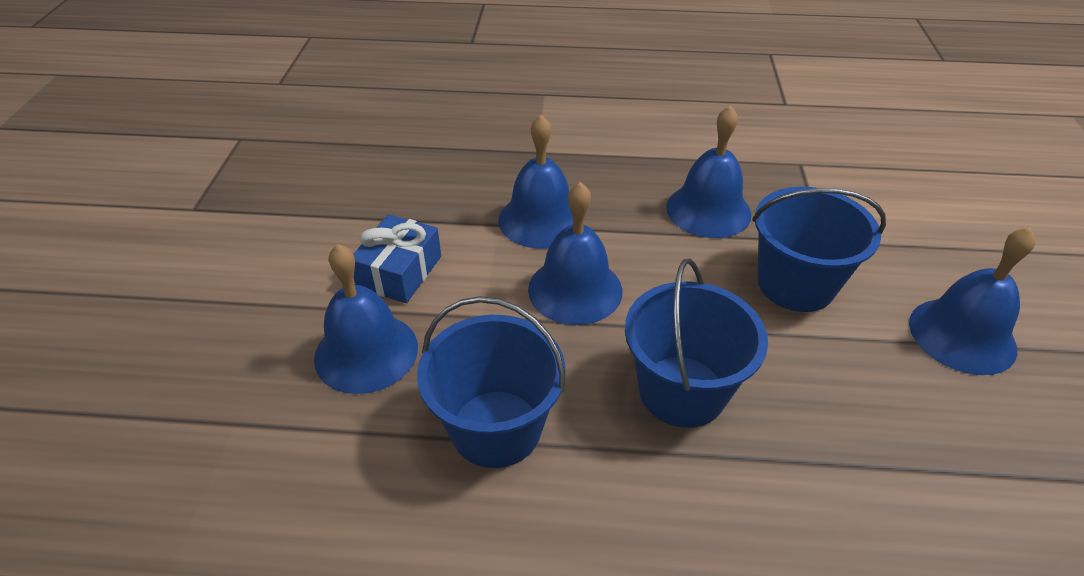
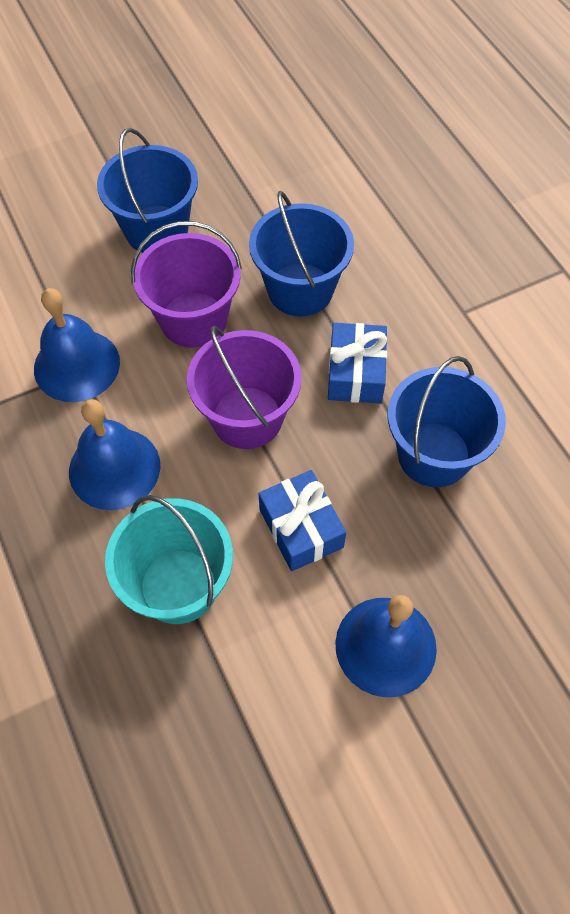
blue bell: [314,244,418,394] [499,115,573,249] [528,182,622,325] [666,105,751,238] [909,227,1036,375] = 5 -> [34,288,120,402] [69,399,160,510] [335,595,437,697] = 3
blue gift: [353,214,441,303] = 1 -> [258,470,346,571] [328,323,387,404] = 2
purple bucket: none = 0 -> [131,221,242,348] [187,326,302,449] = 2
turquoise bucket: none = 0 -> [105,495,233,624] = 1

